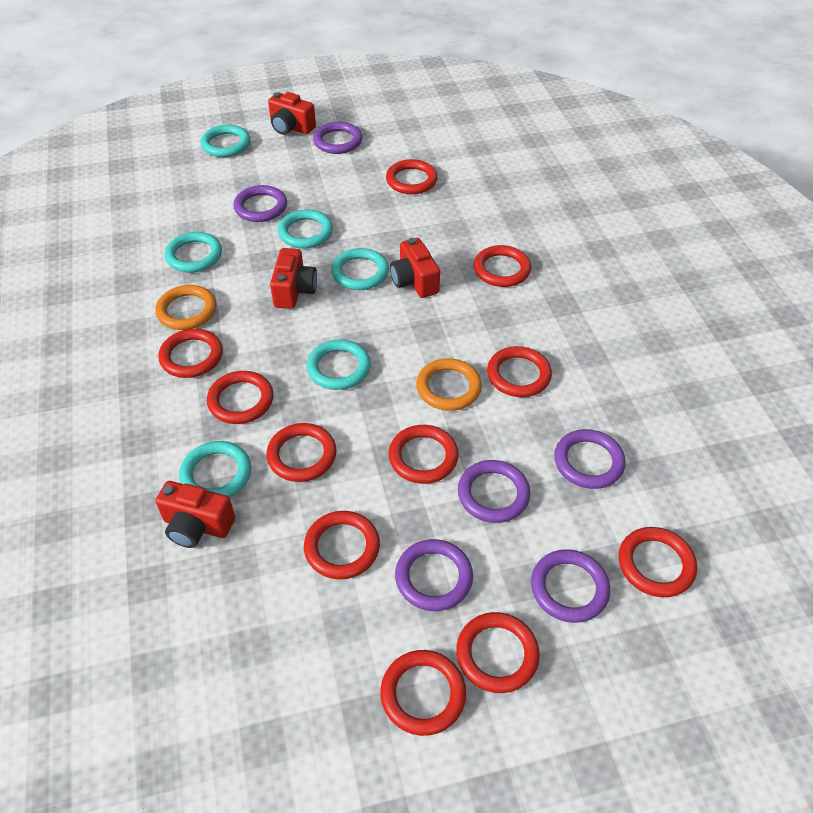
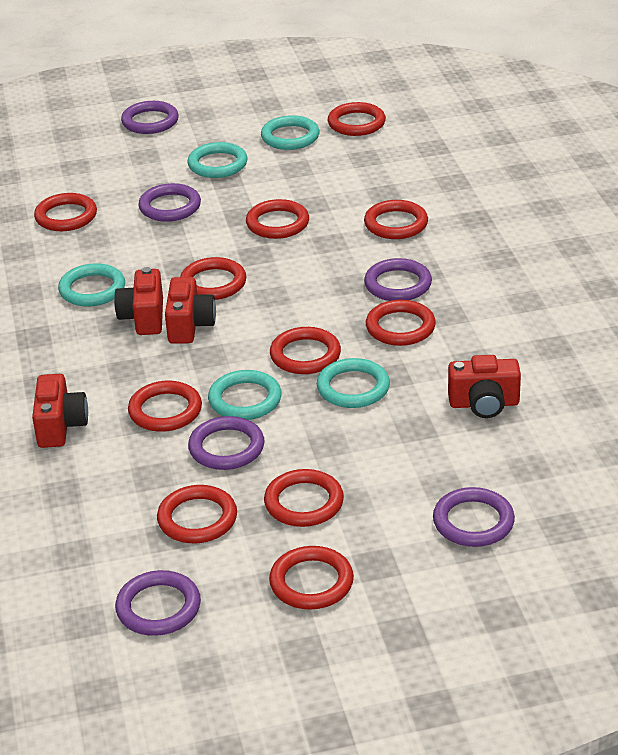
orange ring: [155,285,217,330] [416,358,482,411] = 2 -> none = 0
turquoise ring: [165,232,222,273] [179,441,251,498] [201,125,250,157] [278,209,333,248] [306,340,371,390] [331,248,389,290] = 6 -> [58,263,125,306] [188,142,248,178] [208,370,282,420] [261,115,319,150] [317,358,390,408] = 5

